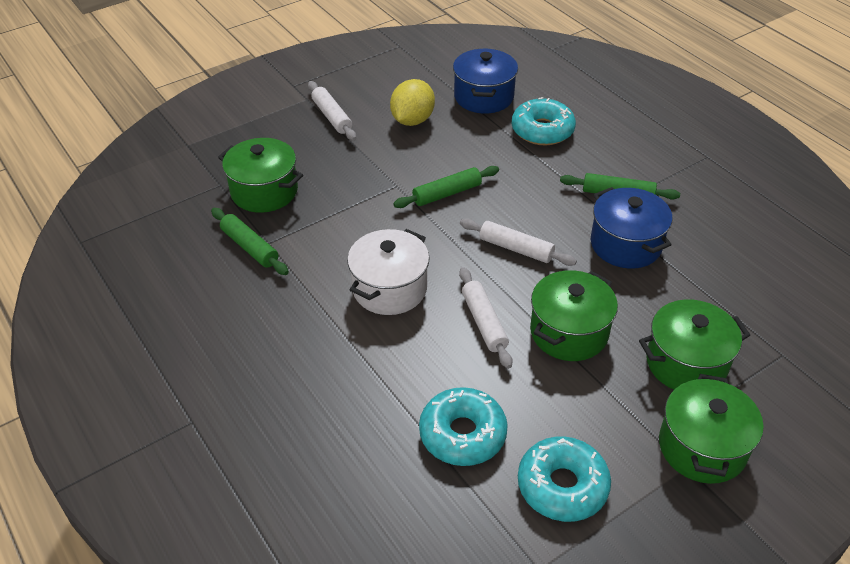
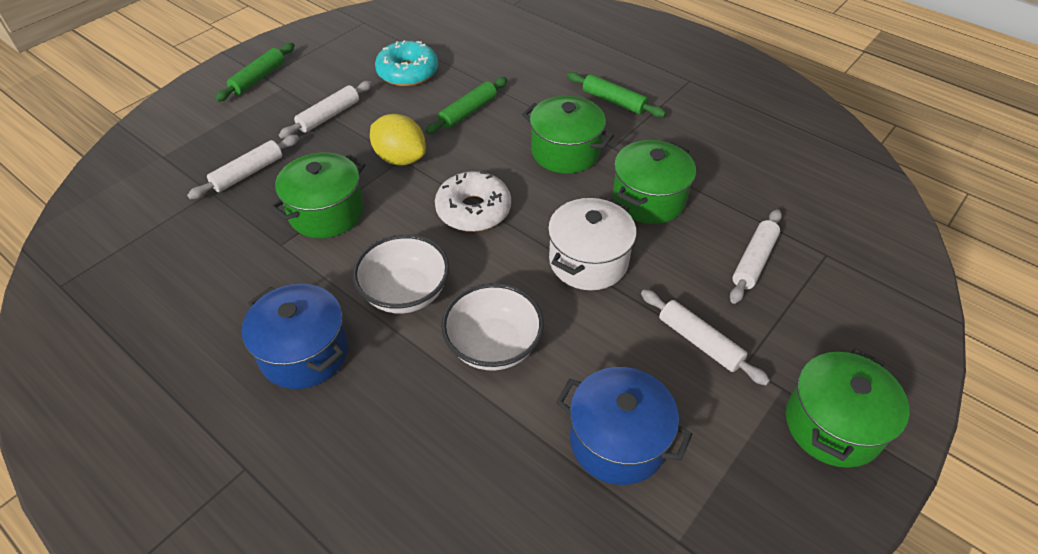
turquoise donut: [419,387,508,466] [512,97,576,145] [518,436,611,522] = 3 -> [375,40,438,86] = 1
white bowl: none = 0 -> [353,234,450,314] [441,283,544,370] = 2
white donut: none = 0 -> [435,171,511,232] = 1
white rolling pin: [308,81,357,141] [459,267,513,369] [460,218,577,266] = 3 -> [187,135,299,199] [279,81,372,139] [641,289,770,385] [730,209,782,304] = 4

